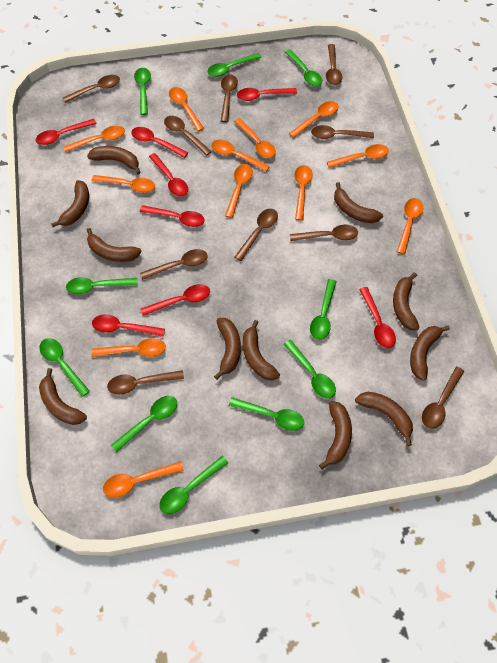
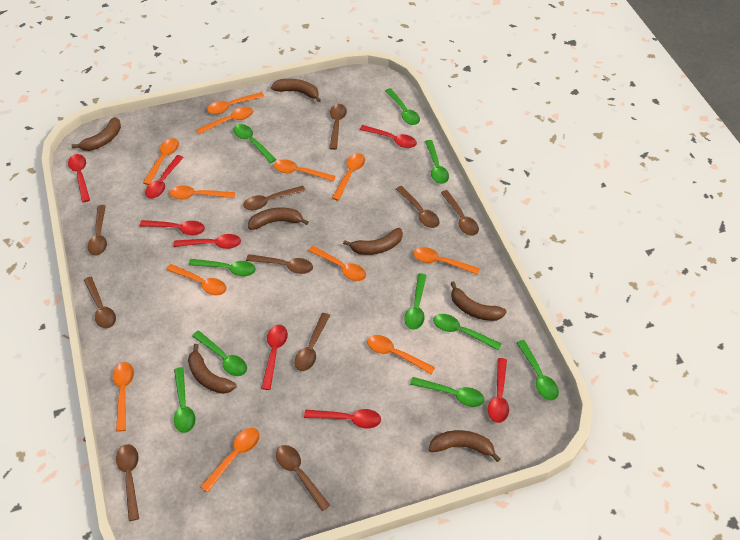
brown banana: [39,368,87,425] [51,180,89,227] [87,146,141,174] [87,228,142,262] [214,318,241,380] [243,320,280,381] [319,401,352,470] [334,182,383,223] [355,392,413,446] [393,273,420,330] [410,326,450,381] = 11 -> [72,117,121,151] [188,344,236,394] [248,208,309,230] [271,79,321,102] [343,228,403,255] [429,430,501,462] [450,281,507,321] = 7

